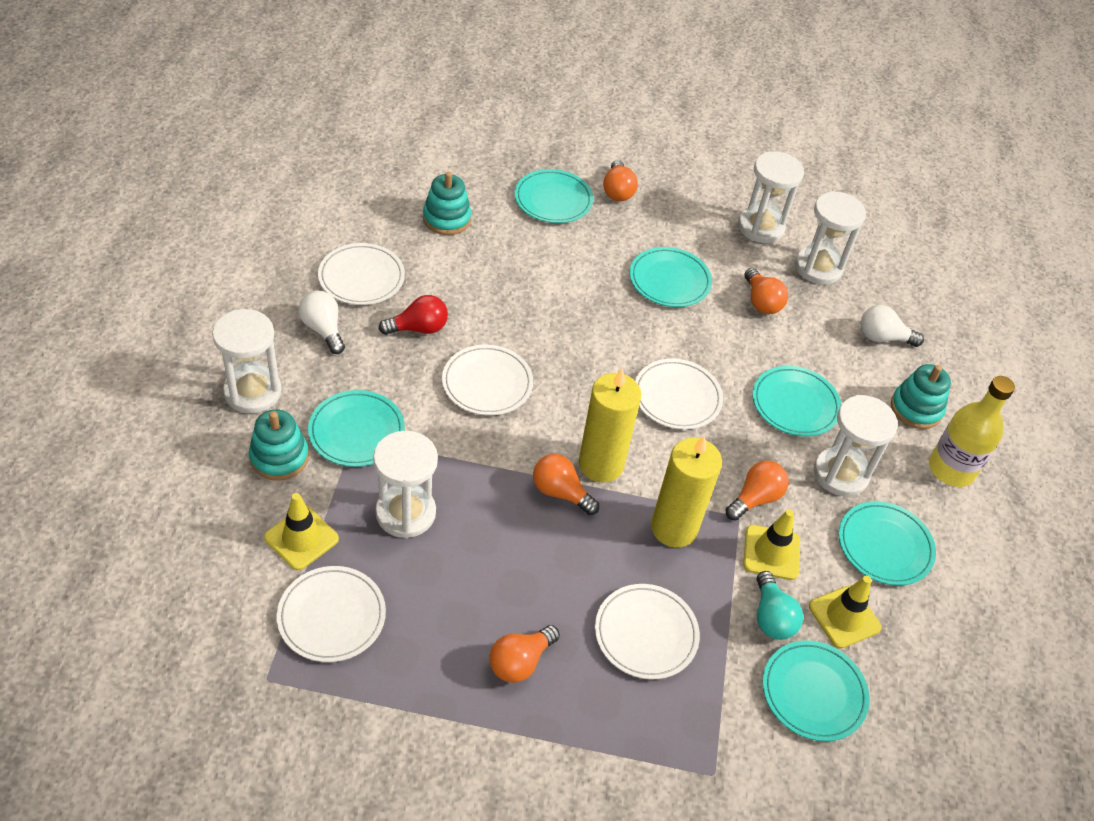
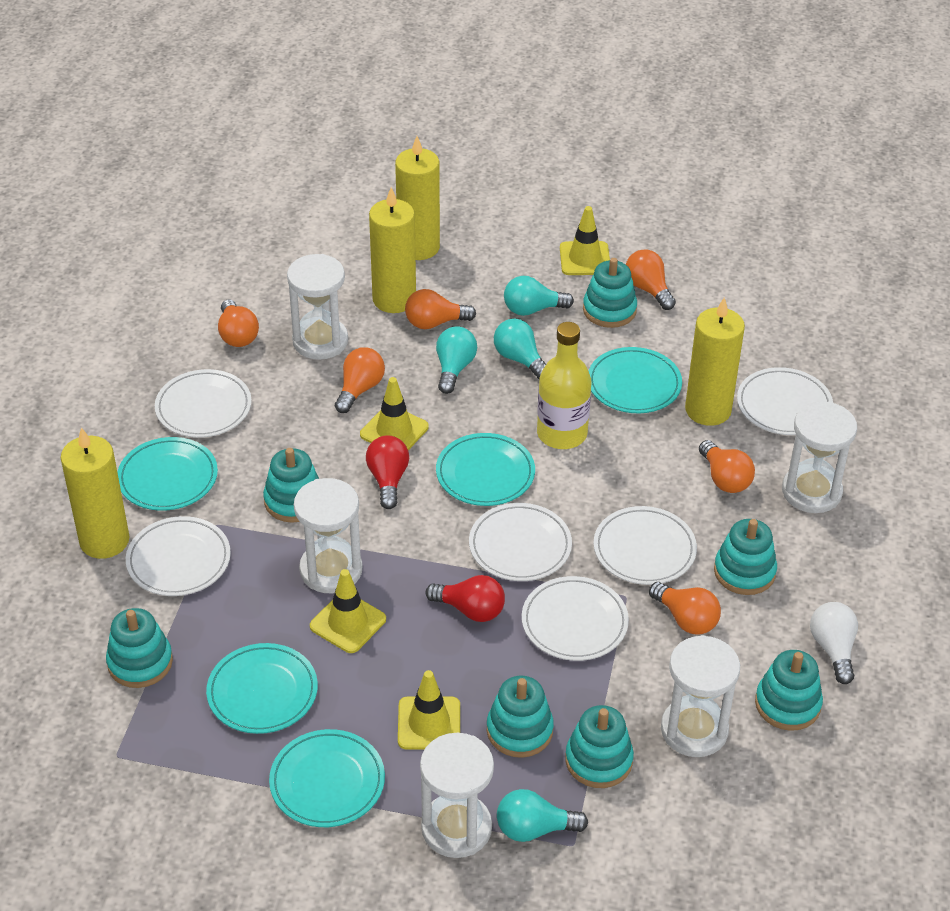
orange light bulb: [489,625,560,683] [533,454,599,515] [603,160,638,201] [726,461,789,521] [744,268,788,314] = 5 -> [218,299,259,347] [335,347,385,413] [405,289,476,329] [626,249,676,310] [649,582,721,635] [699,440,755,493] = 6
red light bulb: [379,295,448,335] = 1 -> [366,435,409,509] [425,575,505,622] = 2
turquoise light bulb: [757,571,803,640] = 1 -> [436,326,477,394] [494,319,546,379] [497,789,588,842] [504,276,574,316] = 4
turquoise plate: [308,390,405,467] [514,169,593,223] [630,247,712,307] [753,366,841,436] [763,640,870,741] [839,501,936,586] = 6 -> [117,437,218,511] [206,643,318,734] [269,729,385,827] [436,433,535,506] [589,347,682,413] = 5
turquoise stacking toy: [249,409,309,481] [423,172,472,235] [891,364,951,429] = 3 -> [106,608,173,688] [263,448,319,523] [487,676,554,758] [565,705,634,788] [583,258,637,328] [714,519,777,595] [755,650,823,731] = 7
white light bulb: [299,291,345,354] [860,305,924,347] = 2 -> [810,602,858,684] = 1
white plate: [277,566,386,662] [318,243,405,305] [442,345,533,416] [595,584,700,679] [635,359,723,430] = 5 -> [126,516,231,596] [155,369,252,438] [469,503,572,581] [522,576,629,661] [593,506,697,585] [737,367,833,435] = 6
yellow candle: [579,369,641,483] [651,436,722,548] = 2 -> [61,427,129,559] [369,187,416,313] [395,136,440,260] [685,297,745,426] = 4
yellow traffic cone: [264,493,339,570] [743,510,800,580] [809,576,881,649] = 3 -> [310,569,386,653] [360,377,429,450] [398,670,460,750] [560,206,610,275] = 4

